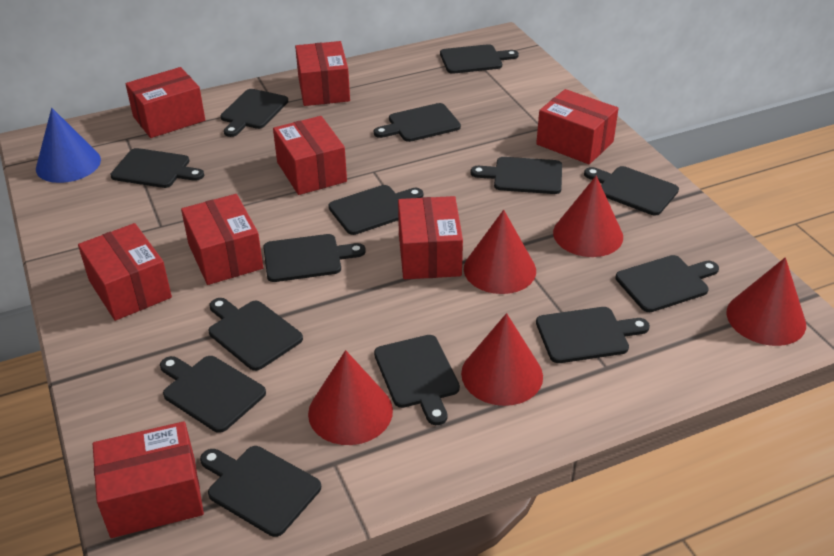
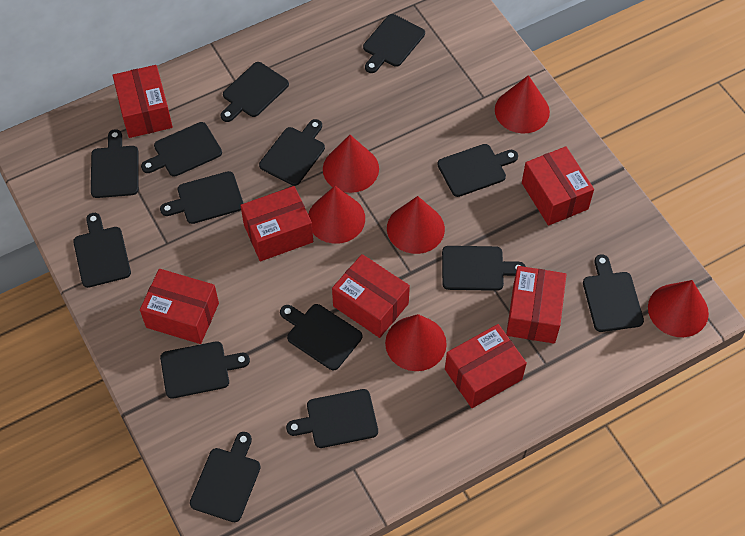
blue cone: [36,108,101,183] = 1 -> none = 0
red box: [78,223,172,321] [93,421,204,538] [125,67,205,138] [181,194,263,285] [273,116,347,195] [295,41,350,106] [398,196,463,279] [536,89,619,164] = 8 -> [113,65,173,138] [140,269,219,344] [240,186,313,261] [332,254,410,338] [445,324,527,408] [506,266,567,344] [522,146,594,226] = 7
red cone: [308,350,393,445] [461,313,543,406] [464,210,536,294] [553,176,623,257] [726,257,806,346] = 5 -> [308,186,365,244] [323,135,379,193] [385,314,447,371] [387,196,445,254] [495,75,550,133] [648,280,709,337] = 6

